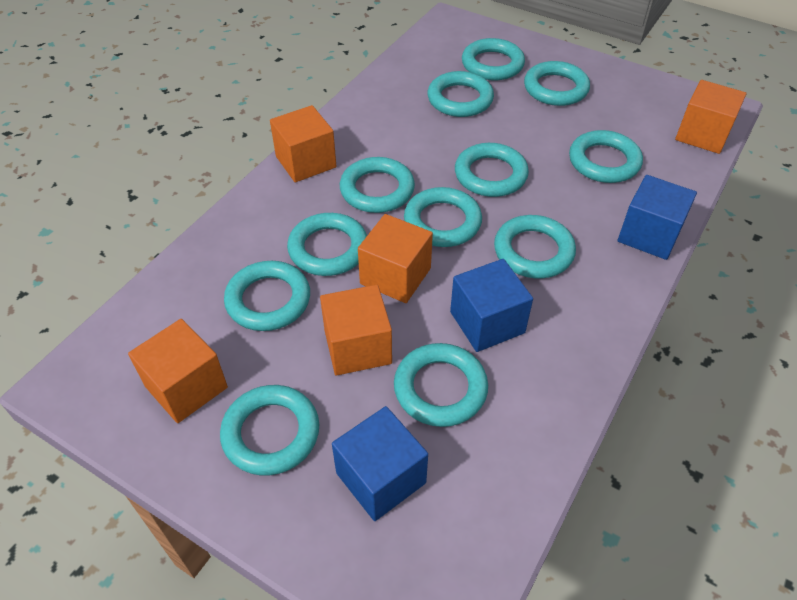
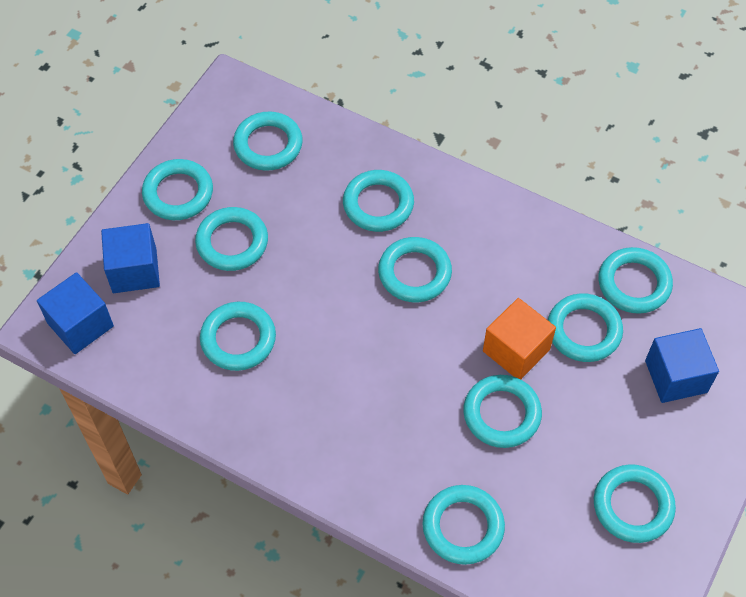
orange cube: [128,319,228,423] [270,105,336,182] [320,285,392,375] [358,214,433,303] [675,80,746,154] = 5 -> [483,298,556,379] = 1
turquoise ring: [220,385,319,475] [224,261,310,331] [287,213,367,276] [340,157,415,213] [394,343,488,427] [404,187,482,247] [427,71,494,117] [455,143,529,197] [462,38,525,80] [494,215,576,278] [524,61,590,106] [569,130,643,183] = 12 -> [142,159,213,220] [195,207,268,271] [200,302,276,371] [233,112,303,171] [343,170,414,232] [378,237,452,302] [422,485,505,565] [463,375,542,448] [548,293,623,362] [594,464,676,543] [598,247,673,314] = 11

